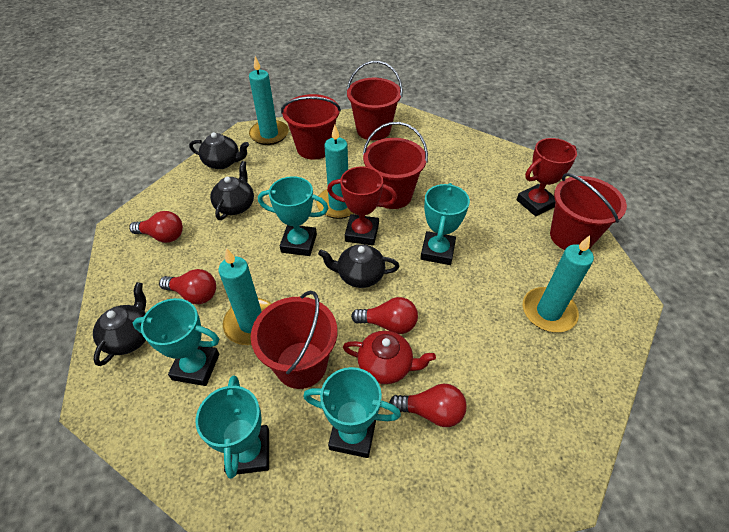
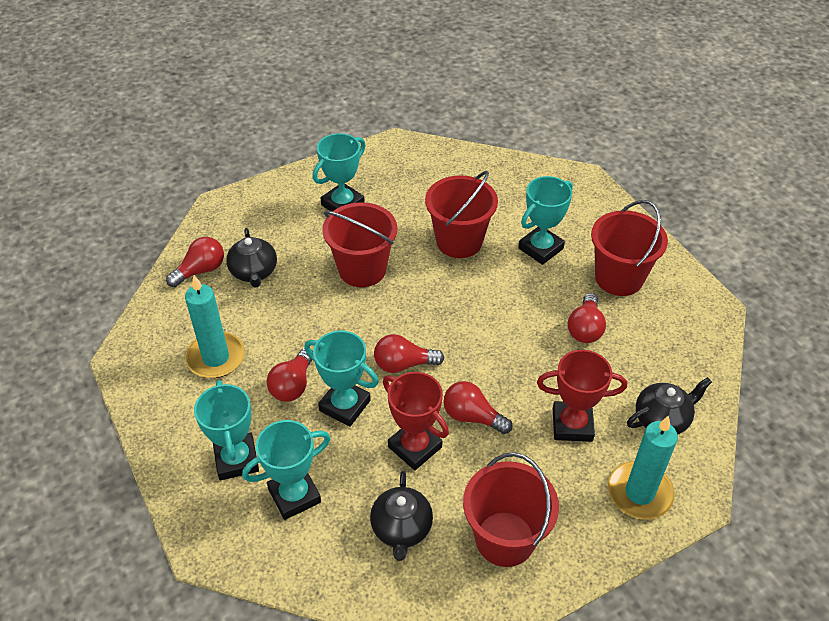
black teapot: [93,282,146,366] [189,132,249,169] [210,161,254,220] [318,244,399,288] = 4 -> [226,228,277,288] [370,470,433,561] [627,377,712,435] = 3
red bucket: [251,290,337,389] [281,94,341,160] [347,61,403,141] [363,122,428,209] [550,173,627,250] = 5 -> [322,202,397,287] [425,171,498,258] [463,452,559,567] [591,200,668,296] = 4
red light bulb: [129,211,183,243] [159,269,216,304] [351,297,418,334] [389,384,467,427] = 4 -> [166,237,224,287] [267,348,313,402] [374,334,444,373] [444,381,513,434] [568,293,606,343] = 5
red teapot: [343,331,436,384] = 1 -> none = 0
turquoise candle: [218,248,272,345] [249,56,289,145] [316,125,354,219] [523,235,594,332] = 4 -> [185,275,245,378] [608,415,678,519] = 2

